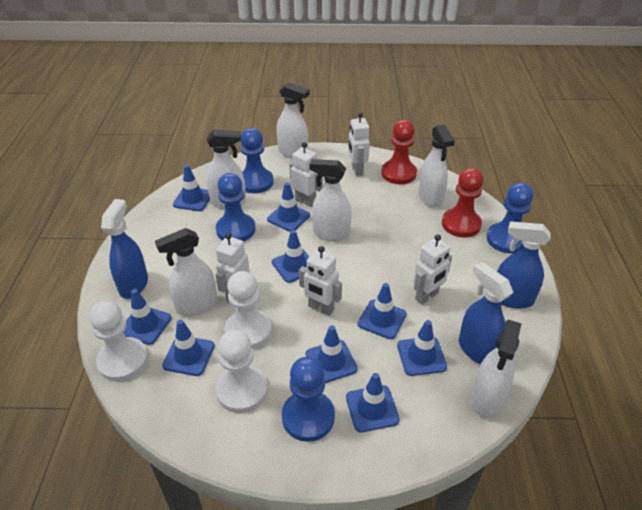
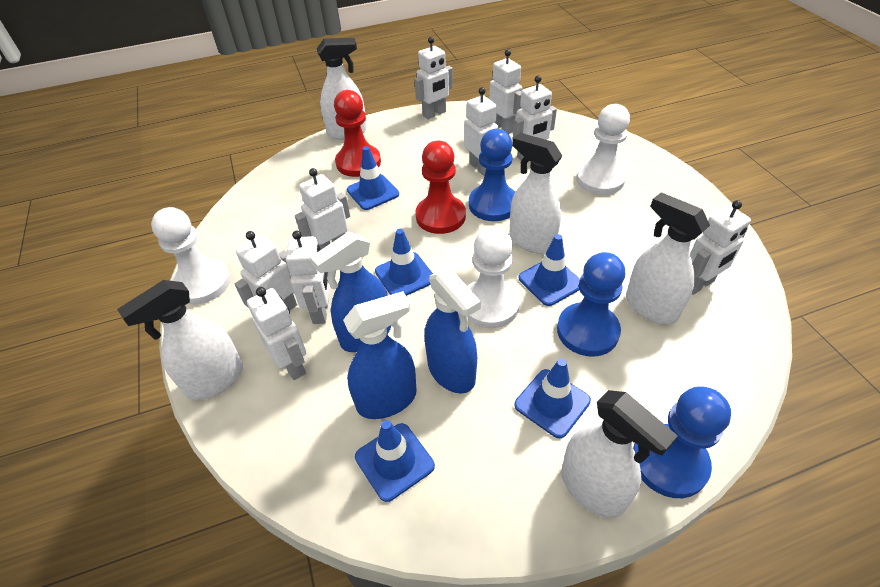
blue pawn: [216,173,256,242] [241,128,274,193] [282,357,335,442] [487,183,533,254] = 4 -> [469,129,515,221] [557,252,625,357] [633,386,731,498] = 3
blue traffic cone: [123,289,172,345] [162,320,214,376] [173,165,210,211] [267,182,310,232] [272,230,309,283] [306,325,358,383] [346,373,400,432] [358,283,407,339] [397,320,447,376] = 9 -> [347,146,399,210] [355,420,435,502] [375,229,433,296] [514,358,591,438] [519,234,580,306] = 5
white robot: [216,233,250,303] [289,142,323,207] [299,246,342,316] [348,112,370,176] [413,234,452,305] = 5 -> [235,231,297,310] [247,287,306,380] [286,231,330,324] [295,168,350,250] [414,37,453,119] [464,87,499,176] [489,49,522,134] [513,75,557,161] [690,200,751,295] = 9
white spray bottle: [155,228,217,316] [206,129,246,209] [277,82,310,158] [309,159,352,241] [418,124,455,208] [471,320,521,418] = 6 -> [117,280,243,400] [317,38,367,140] [509,133,562,254] [561,390,678,518] [626,192,710,324] = 5

